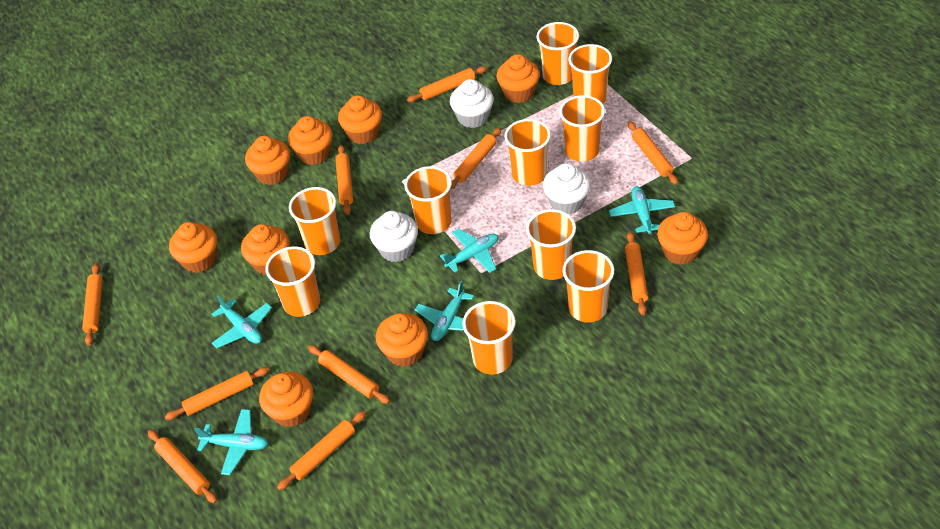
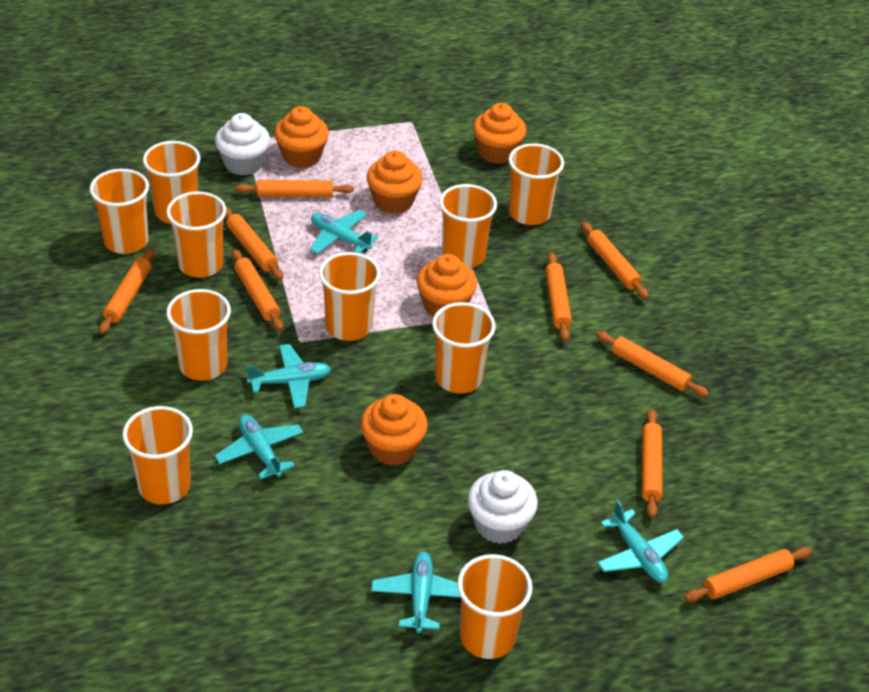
orange cupcake: [169,222,217,273] [241,224,289,275] [245,136,290,185] [259,372,313,427] [288,116,332,165] [338,95,382,144] [376,313,428,367] [496,54,540,103] [657,212,708,265] = 9 -> [274,106,329,168] [360,394,428,466] [367,150,423,214] [416,254,477,317] [473,103,526,164] = 5
orange rolling pin: [82,263,103,346] [148,430,217,503] [165,367,270,420] [277,411,366,491] [308,345,390,404] [335,145,353,215] [407,66,487,102] [450,127,502,190] [625,232,648,316] [628,121,678,185] = 10 -> [99,248,155,334] [225,207,283,280] [232,249,283,331] [236,180,354,197] [545,252,572,341] [581,222,649,299] [596,331,709,397] [642,409,663,518] [685,547,812,602] = 9
white cupcake: [370,211,418,262] [450,79,494,128] [543,163,591,214] = 3 -> [215,113,270,176] [468,470,538,544] = 2

